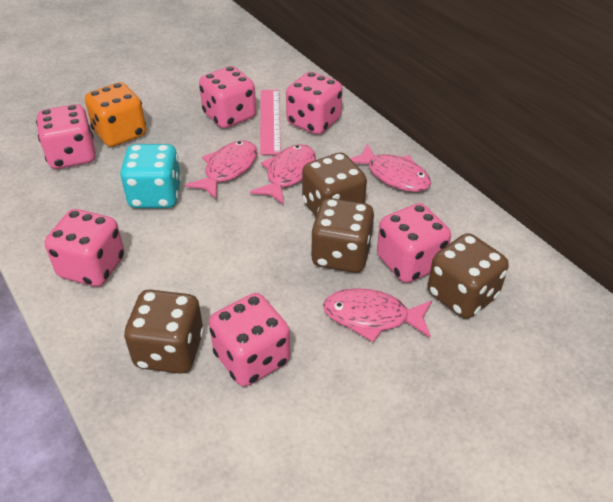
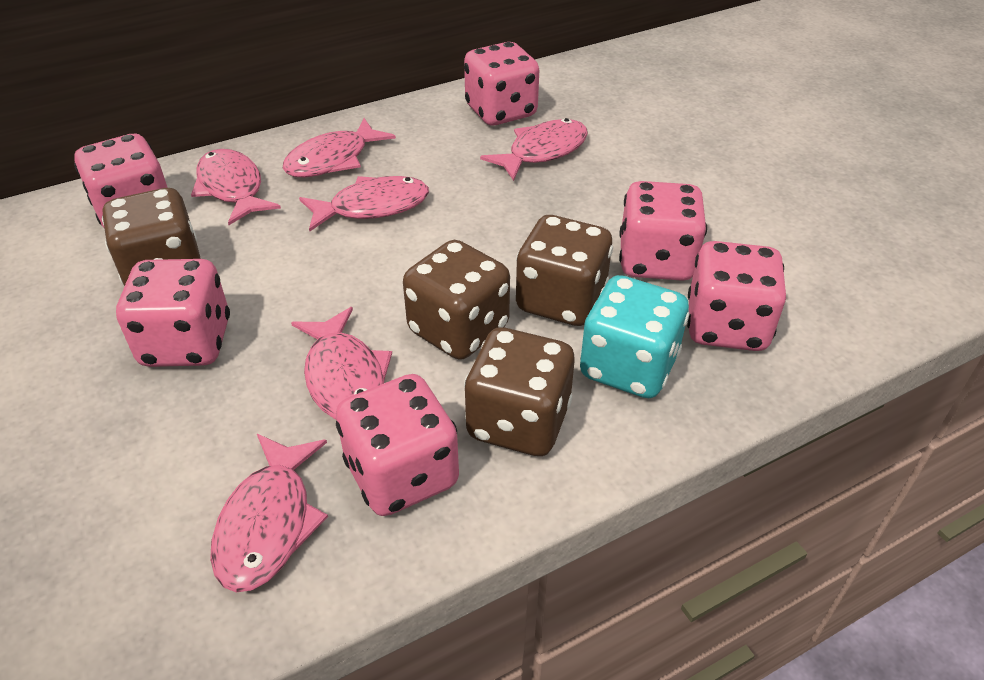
orange dice: [85,83,146,147] = 1 -> none = 0
pink fish: [185,141,257,199] [250,144,316,204] [323,288,432,342] [350,143,431,192] = 4 -> [191,149,281,225] [210,434,328,592] [283,118,396,177] [291,307,392,420] [299,176,429,232] [480,118,588,181] = 6
pink ruler: [260,90,281,155] = 1 -> none = 0

